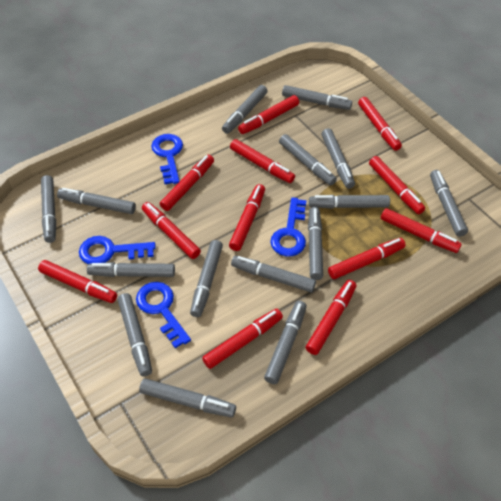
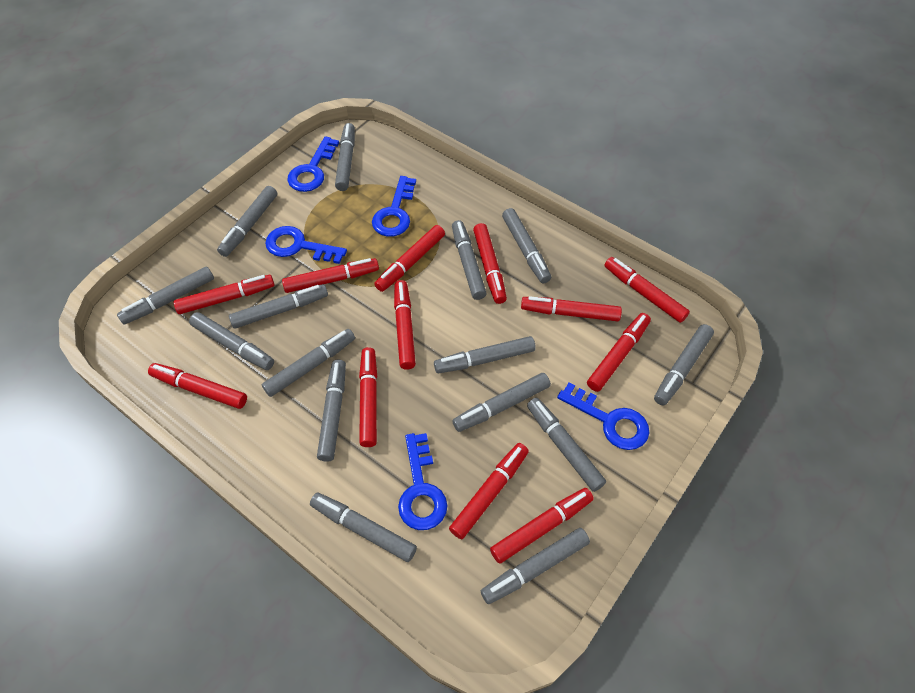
blue key: [79,236,156,264] [136,282,191,348] [151,134,183,184] [271,197,306,256] = 4 -> [265,226,347,264] [287,136,339,192] [372,176,416,237] [398,433,447,530] [557,383,649,450] = 5

